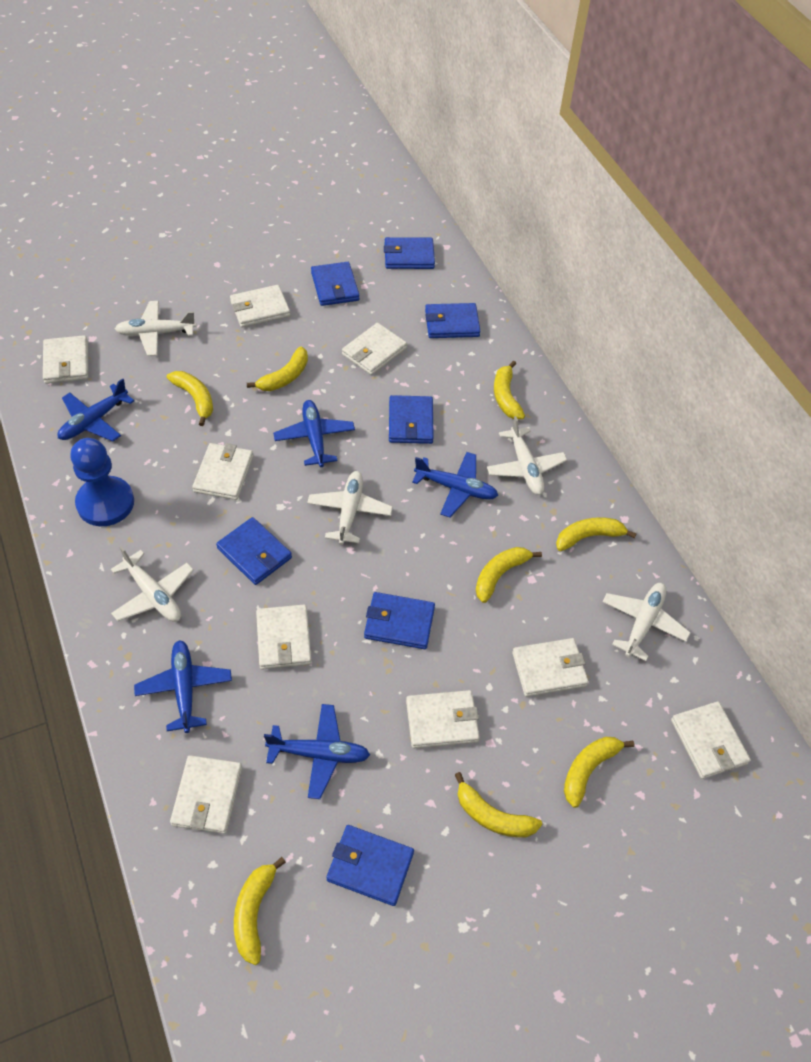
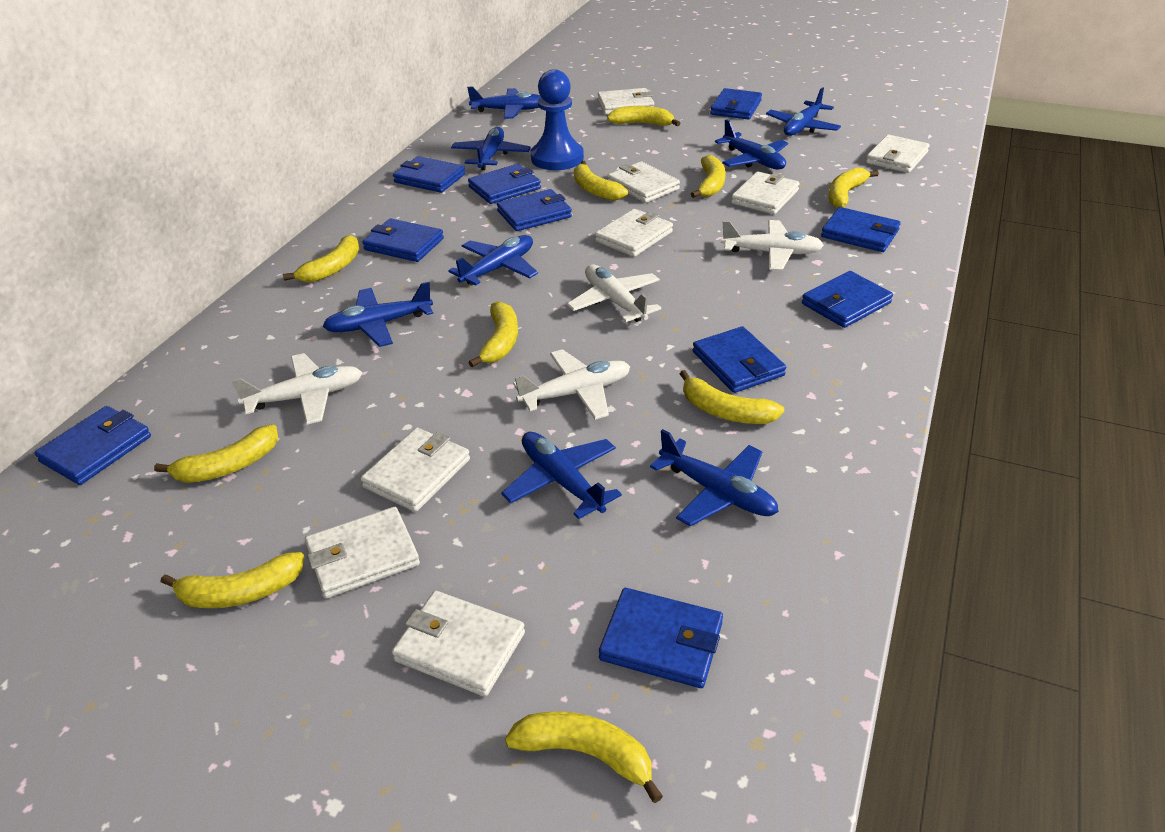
blue plane: [57,378,134,441] [134,640,232,733] [264,704,370,799] [273,400,355,467] [412,452,499,517] = 5 -> [323,282,433,347] [448,235,538,285] [451,127,531,170] [467,87,541,119] [501,432,622,519] [650,429,779,526] [715,119,788,170] [766,87,841,136] = 8
blue wallet: [216,517,292,585] [311,262,360,306] [326,825,414,906] [364,592,435,649] [384,237,435,269] [389,395,434,444] [425,303,480,338] = 7 -> [35,406,151,485] [362,218,444,262] [393,156,465,193] [468,164,541,204] [497,189,572,231] [599,588,723,688] [693,326,786,393] [710,88,762,119] [802,271,893,328] [821,207,901,252] = 10
white plane: [111,546,194,622] [115,301,196,356] [307,471,393,545] [487,416,567,495] [603,583,690,661] = 5 -> [231,353,362,425] [513,349,630,420] [567,265,661,322] [721,220,824,271] = 4
white wallet: [43,335,89,384] [170,755,242,834] [192,443,253,500] [230,285,290,328] [256,605,312,670] [342,323,407,375] [406,690,480,748] [512,638,589,697] [671,702,751,779] = 9 -> [305,507,420,598] [361,428,470,512] [392,591,525,697] [595,209,673,257] [598,88,654,115] [607,161,680,203] [731,171,800,215] [866,134,930,173] = 8
yellow banana: [167,371,213,426] [234,857,286,965] [247,347,308,391] [455,772,542,838] [476,547,542,603] [494,360,525,419] [556,517,637,551] [564,737,634,808] = 8 -> [154,424,278,483] [161,552,304,608] [283,235,359,282] [468,301,518,367] [505,711,663,803] [574,161,628,201] [607,106,680,126] [680,370,784,424] [691,155,726,198] [829,167,879,208] = 10

